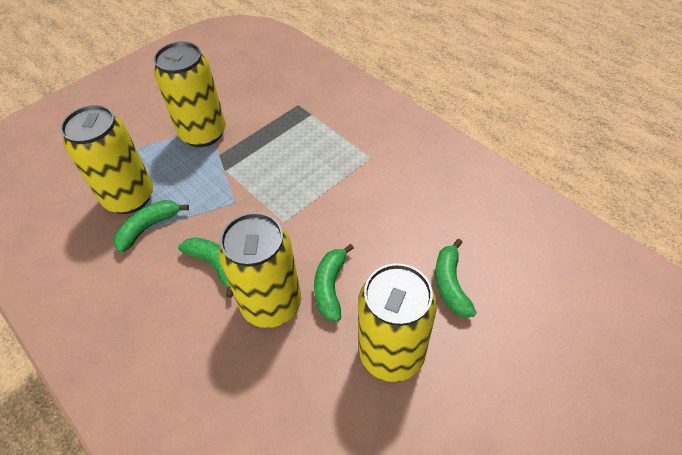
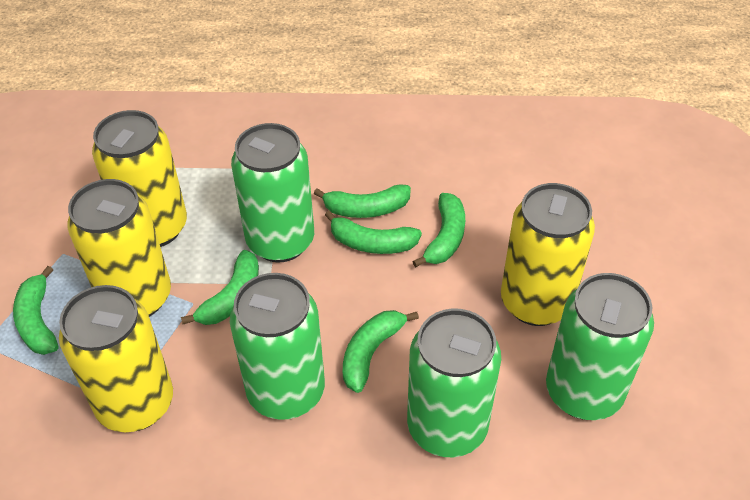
green banana: [114,200,189,253] [178,237,233,298] [314,244,354,322] [435,239,477,317] = 4 -> [13,266,58,355] [181,250,259,325] [314,184,411,218] [325,211,422,254] [343,310,419,393] [413,193,465,267] = 6
green can: none = 0 -> [230,273,325,420] [231,123,314,262] [407,308,501,457] [546,273,654,420] = 4

